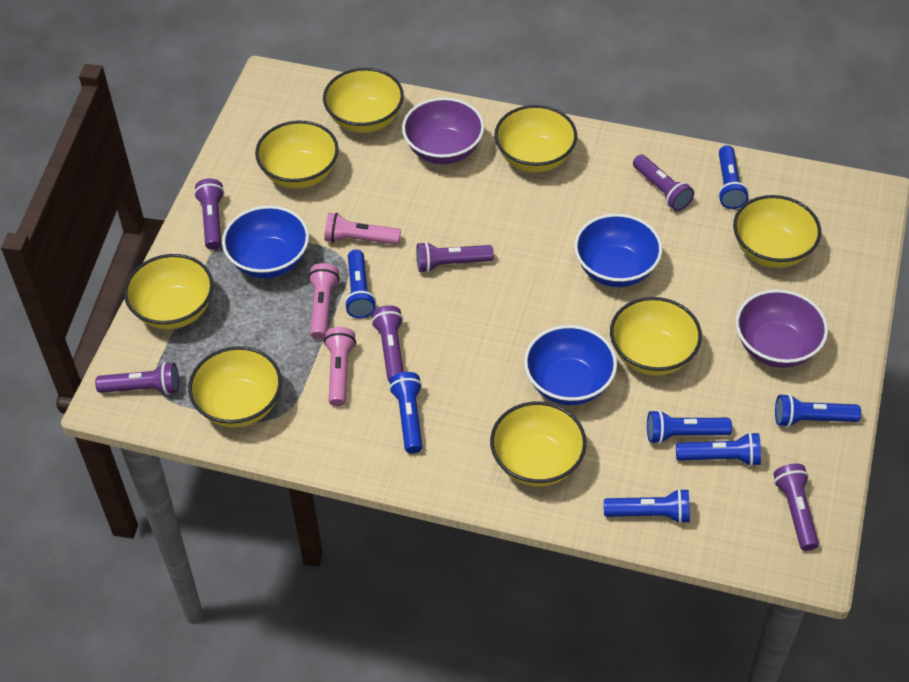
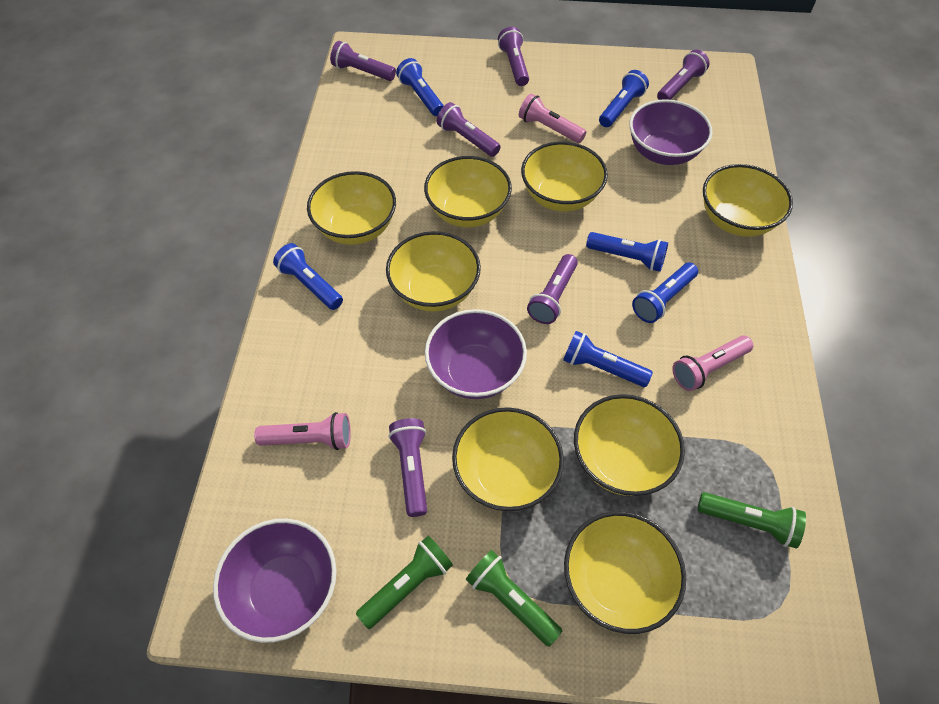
blue bowl: [222,206,309,278] [524,325,617,405] [574,214,662,287] = 3 -> none = 0
blue flashlight: [344,249,376,318] [389,372,422,454] [604,489,690,524] [647,410,732,444] [676,432,761,466] [718,145,749,209] [775,394,861,427] = 7 -> [273,243,343,310] [396,58,444,116] [563,331,653,387] [586,232,668,272] [599,70,649,127] [632,263,698,323] = 6
green flashlight: none = 0 -> [356,536,453,629] [466,550,562,647] [698,492,806,548] = 3
purple bowl: [402,97,484,164] [736,289,828,368] = 2 -> [213,519,336,643] [425,309,527,399] [629,99,713,165] = 3

